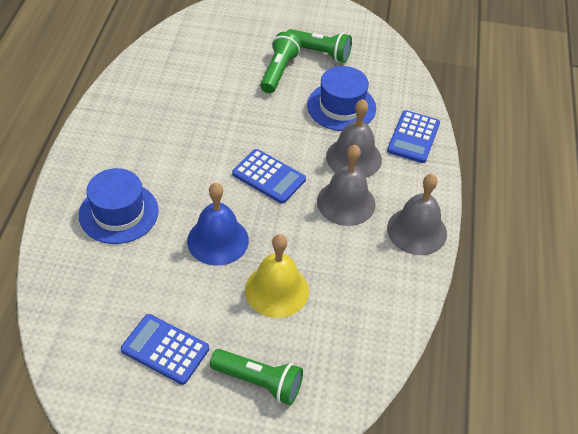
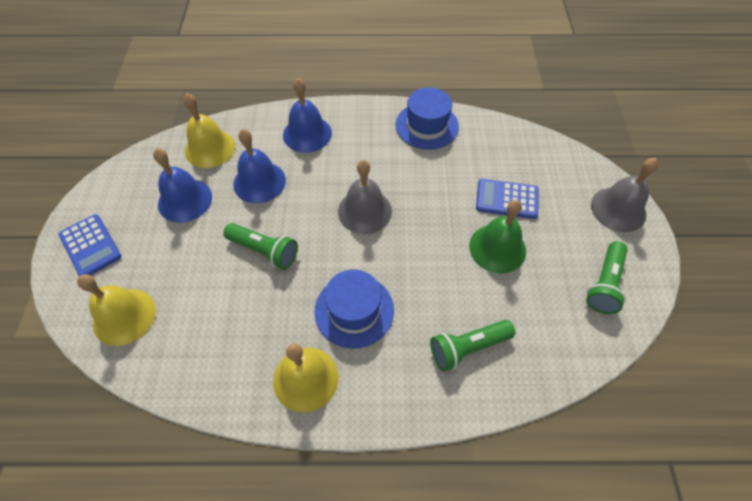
blue bell: [187,183,249,266] = 1 -> [153,148,212,223] [233,129,286,203] [283,78,332,153] = 3
blue calculator: [121,314,209,385] [232,149,306,204] [387,110,440,163] = 3 -> [58,214,121,276] [476,179,539,219] = 2
green bell: none = 0 -> [469,200,526,273] = 1
grey bell: [317,145,375,226] [326,99,382,178] [387,174,447,255] = 3 -> [338,160,392,234] [591,158,658,232] = 2
yellow bell: [245,234,309,318] = 1 -> [77,274,156,346] [183,93,235,168] [273,343,338,412] = 3

